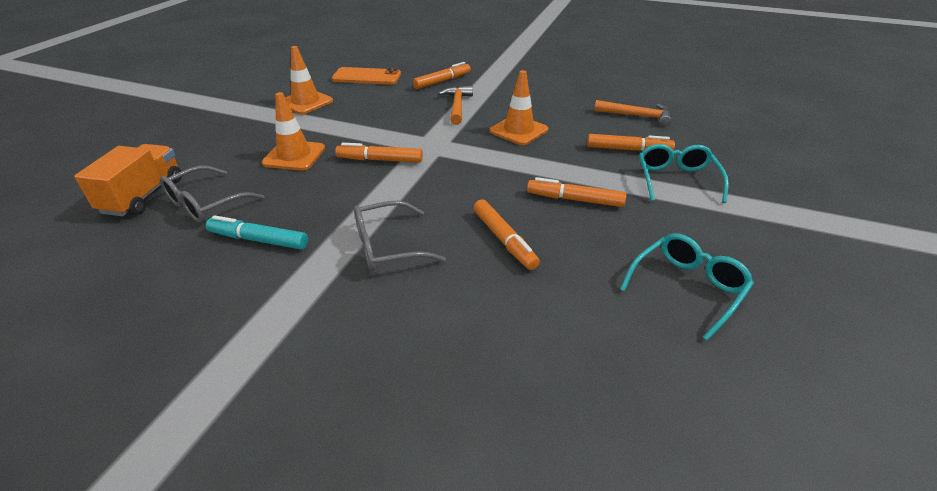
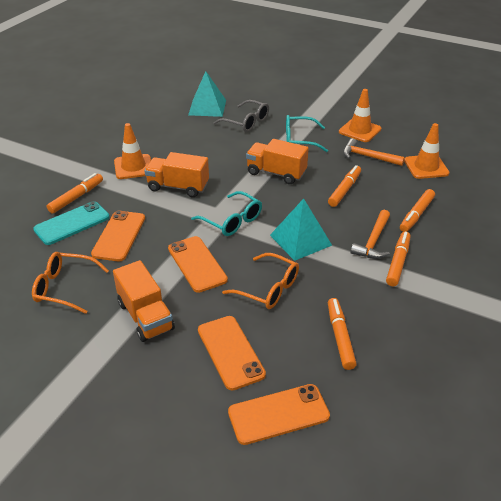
grey glasses: [160,166,264,223] [354,201,446,271] = 2 -> [213,100,269,132] = 1
orange glasses: none = 0 -> [32,252,109,314] [222,253,299,309] = 2
orange phone: [332,67,401,84] = 1 -> [91,211,145,261] [168,236,228,293] [198,316,266,391] [228,384,330,445] = 4
orange truck: [74,144,182,216] = 1 -> [113,260,175,342] [145,152,209,197] [246,139,309,184] = 3
turquoise marker: [206,215,308,249] = 1 -> none = 0
turquoise phone: none = 0 -> [33,201,110,245] = 1
turquoise pyramid: none = 0 -> [188,71,226,117] [270,198,332,261] = 2

